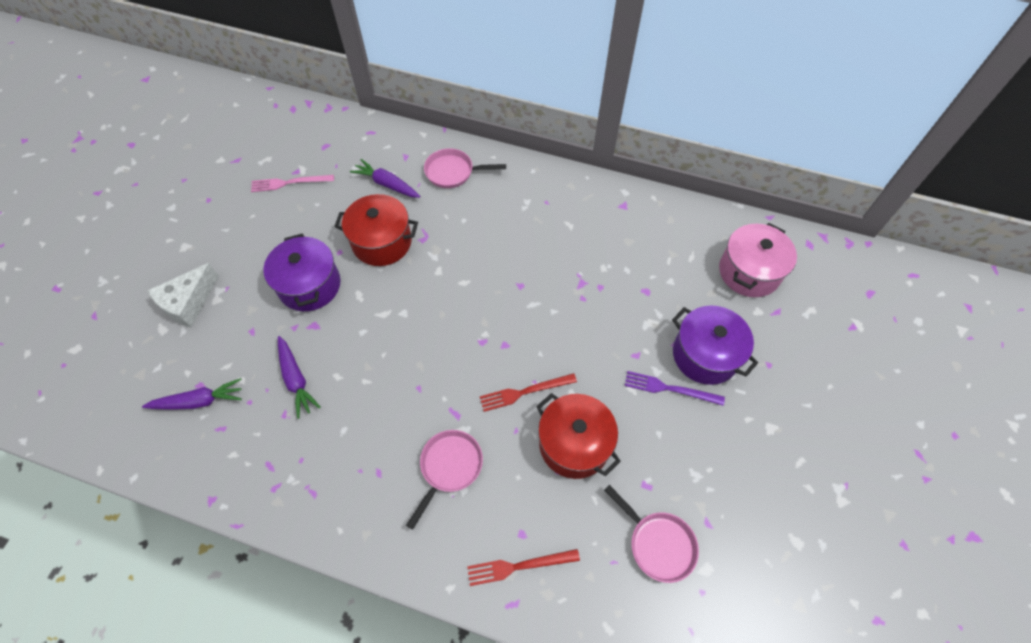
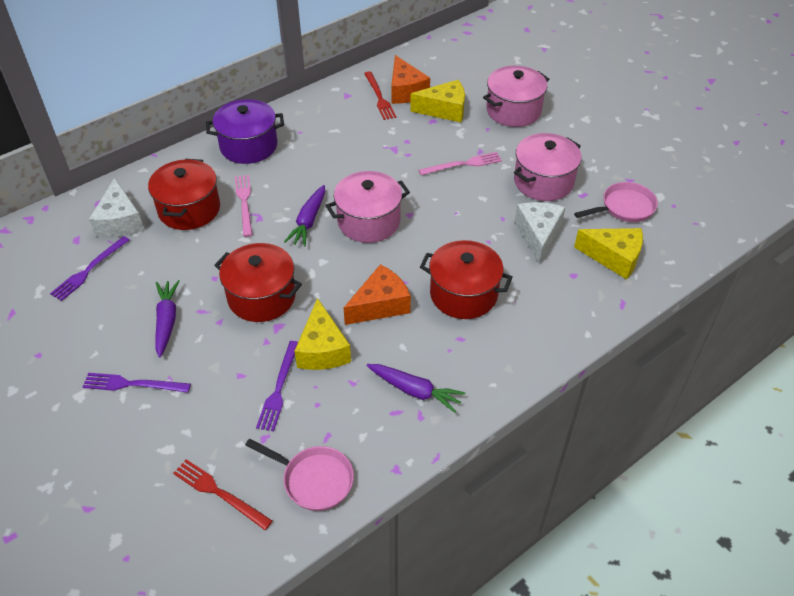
orange cheese: none = 0 -> [344,264,411,325] [391,55,430,104] = 2
pink fork: [251,175,334,192] = 1 -> [235,175,253,237] [419,152,502,175] = 2
pink pan: [406,430,483,530] [424,148,506,188] [604,485,699,583] = 3 -> [245,439,354,511] [574,182,658,222] = 2
pink pot: [719,223,797,297] = 1 -> [326,171,410,243] [483,66,549,127] [514,133,582,201] = 3
purple fork: [625,371,725,406] = 1 -> [50,236,129,301] [83,373,191,393] [256,341,298,431] = 3
purple pot: [263,234,341,311] [672,306,758,385] = 2 -> [206,99,284,164] = 1
red pot: [334,194,418,266] [536,393,621,479] = 2 -> [148,159,220,230] [214,243,302,322] [420,240,513,319] = 3
white cheese: [147,263,219,327] = 1 -> [89,178,144,238] [515,202,565,264] = 2
yellow cheese: none = 0 -> [295,298,351,370] [410,80,465,122] [574,228,643,280] = 3

